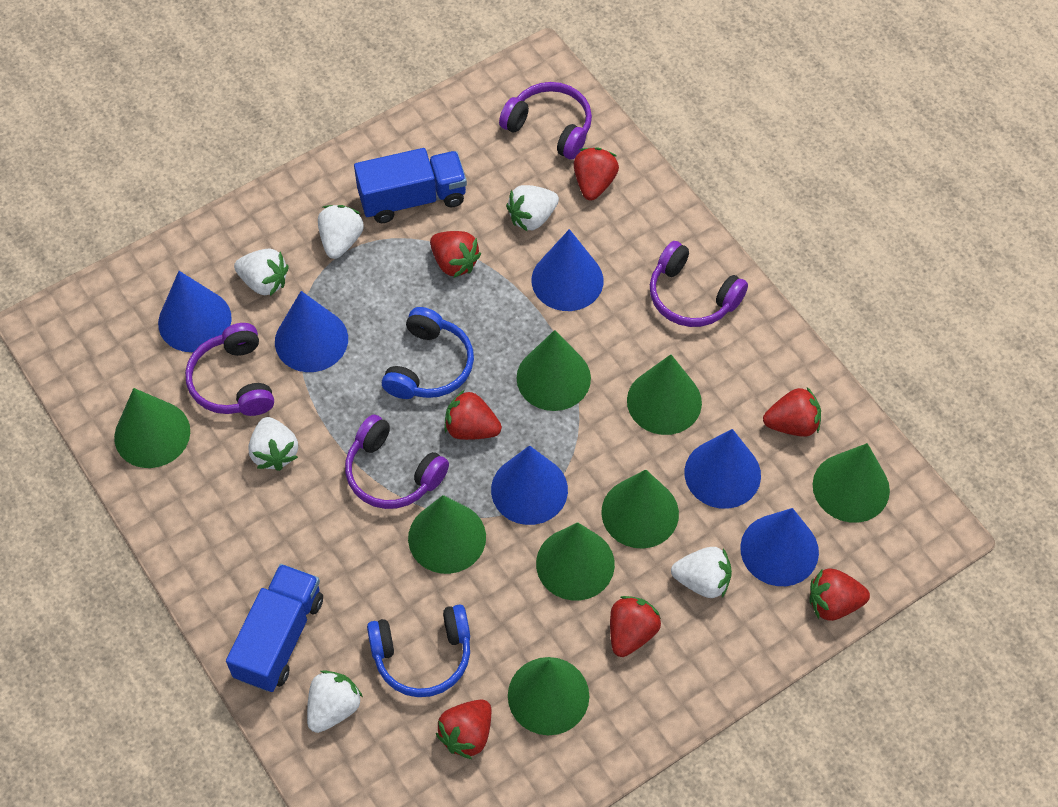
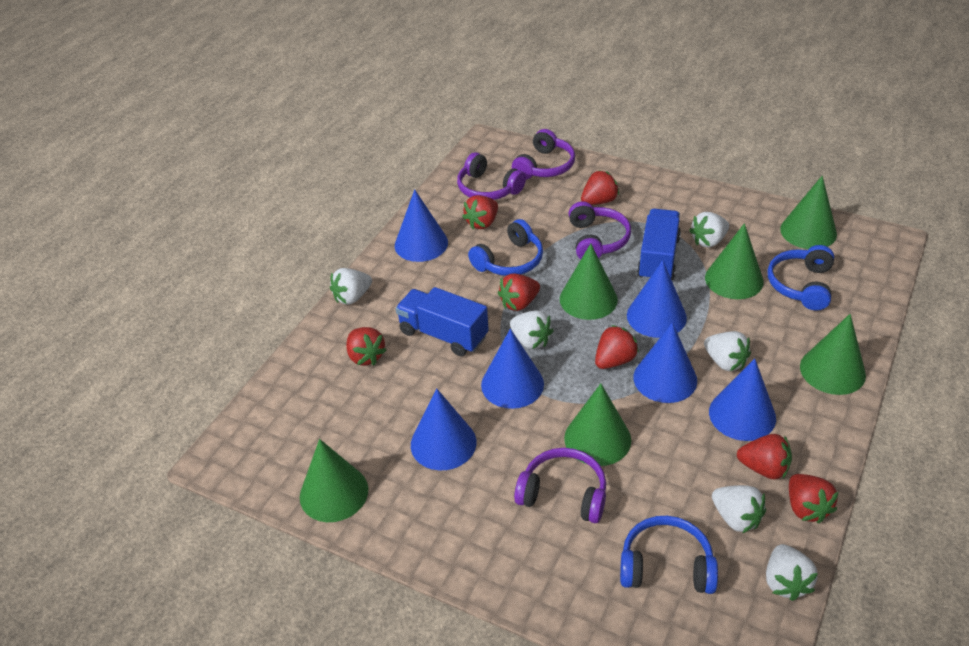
blue headphones: [367,604,470,697] [382,307,474,399] = 2 -> [468,219,543,276] [620,516,718,594] [768,245,834,311] = 3
green cone: [114,388,190,468] [408,495,486,574] [508,657,589,735] [516,330,591,411] [536,522,615,601] [601,469,679,549] [627,354,702,435] [813,443,890,523] = 8 -> [300,439,368,522] [560,243,618,320] [564,383,631,466] [705,223,764,299] [780,176,837,249] [800,314,866,395] = 6

